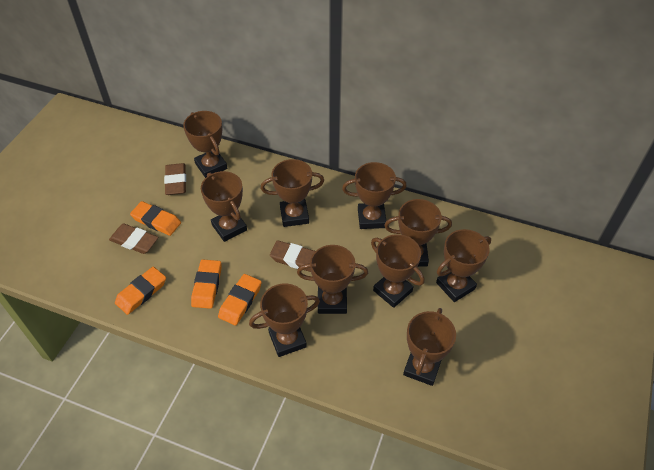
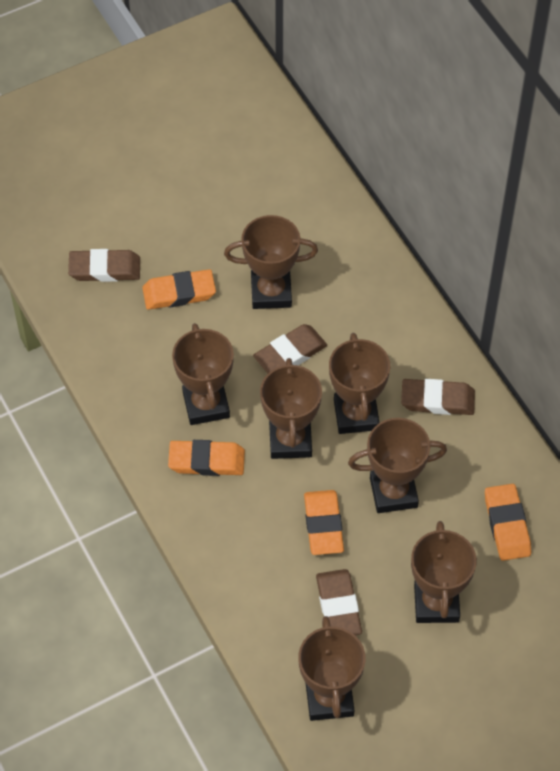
brown eraser: [109,224,159,254] [164,163,186,195] [270,240,315,272] = 3 -> [68,249,140,282] [253,324,327,373] [316,569,362,635] [401,379,475,415] = 4
brown trophy: [183,111,228,178] [201,171,247,242] [249,283,320,357] [261,159,324,227] [297,245,368,314] [342,162,407,229] [371,234,425,308] [384,199,452,267] [403,308,456,386] [436,229,491,302] = 10 -> [172,323,234,425] [224,215,318,309] [260,358,322,459] [298,616,365,721] [329,333,390,434] [348,418,447,513] [411,521,477,623] = 7

